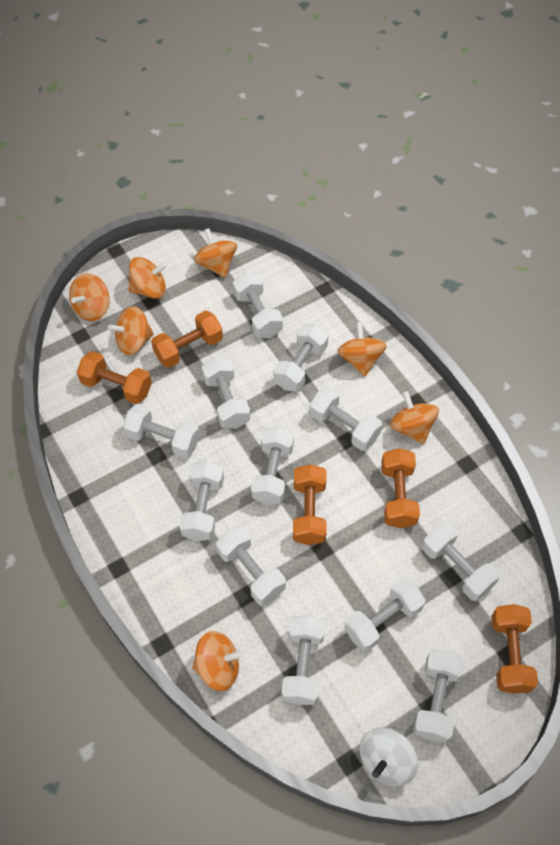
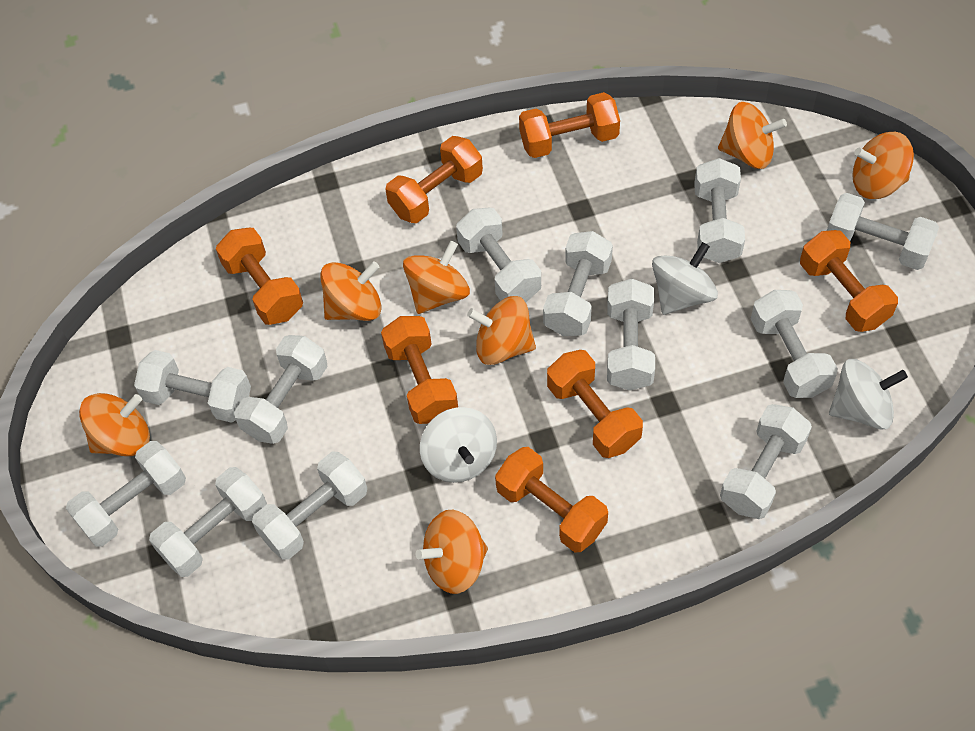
orange dumbbell: [77,351,152,404] [151,310,223,368] [293,464,327,545] [381,448,420,528] [491,604,538,694] = 5 -> [216,228,303,325] [381,316,458,424] [385,136,483,223] [495,447,608,553] [519,92,620,158] [547,350,643,458] [800,230,898,332] = 7
white spinning top: [359,727,418,786] = 1 -> [420,407,497,483] [652,242,718,315] [829,359,908,430] = 3

